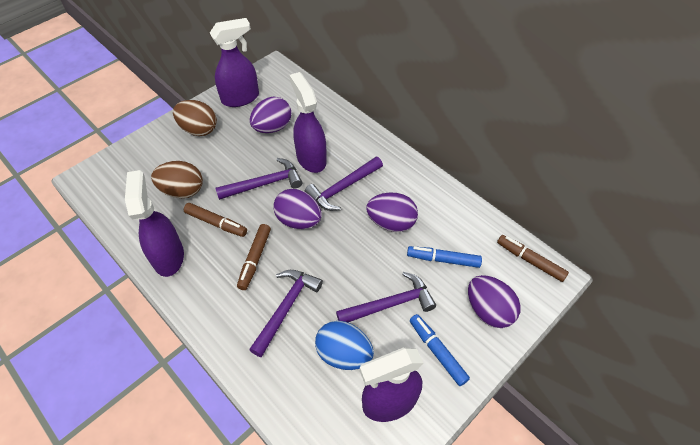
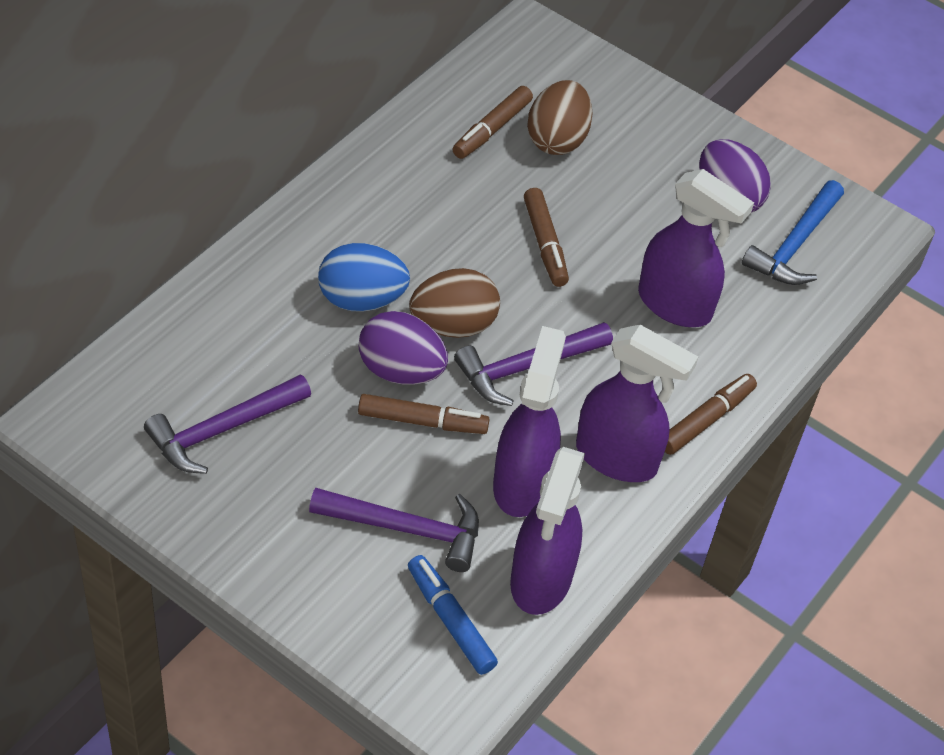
blue hammer: none = 0 -> [742,180,844,285] = 1
blue marker: [407,246,482,268] [410,314,470,386] = 2 -> [408,555,498,675] = 1
brown marker: [184,203,247,237] [237,224,271,290] [497,235,569,282] = 3 -> [358,394,490,434] [453,86,533,159] [524,188,569,287] [665,374,757,455] = 4
purple egg: [250,97,291,133] [273,189,322,229] [366,192,418,232] [468,275,521,328] = 4 -> [359,311,448,385] [699,139,771,213] = 2
purple hammer: [215,158,302,200] [249,270,323,357] [304,157,383,211] [336,272,436,322] = 4 -> [144,374,311,474] [309,488,479,572] [454,322,613,406] = 3

